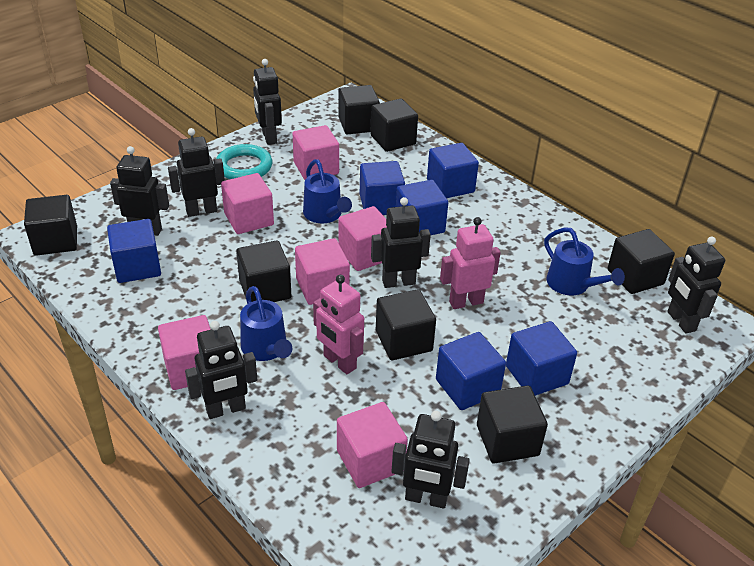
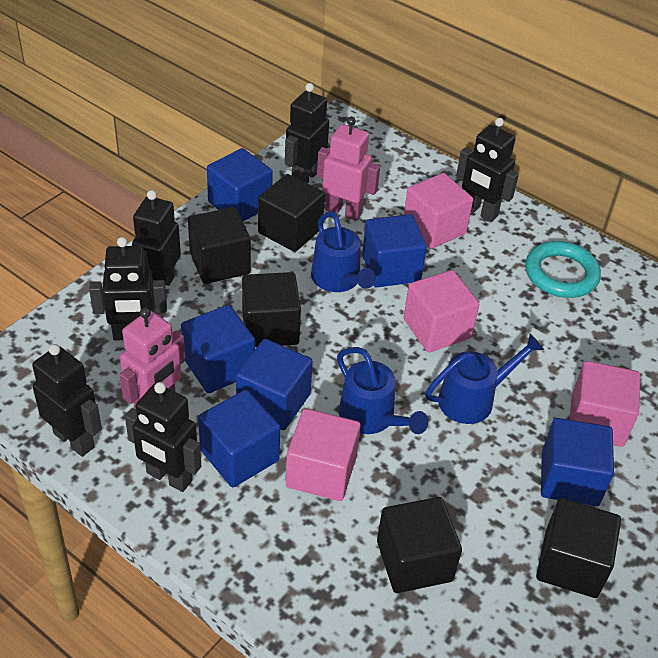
black cube: [24,195,77,256] [236,240,291,302] [338,85,380,134] [370,98,418,152] [376,289,436,360] [477,385,548,464] [607,229,675,294] = 7 -> [188,207,251,284] [242,272,301,347] [258,174,325,252] [377,497,462,593] [536,498,621,598] = 5
black robot: [110,146,169,236] [168,128,225,217] [185,321,257,419] [253,59,282,145] [371,197,431,288] [391,411,470,509] [667,236,725,334] = 7 -> [32,344,102,457] [89,237,167,340] [125,382,201,492] [132,190,181,286] [285,83,329,183] [456,118,519,222] = 6
pink cube: [158,315,211,390] [221,173,274,234] [292,125,339,180] [295,238,350,305] [337,402,408,488] [338,206,387,271] = 6 -> [286,408,361,501] [404,173,473,249] [404,270,479,352] [570,361,640,447] = 4

